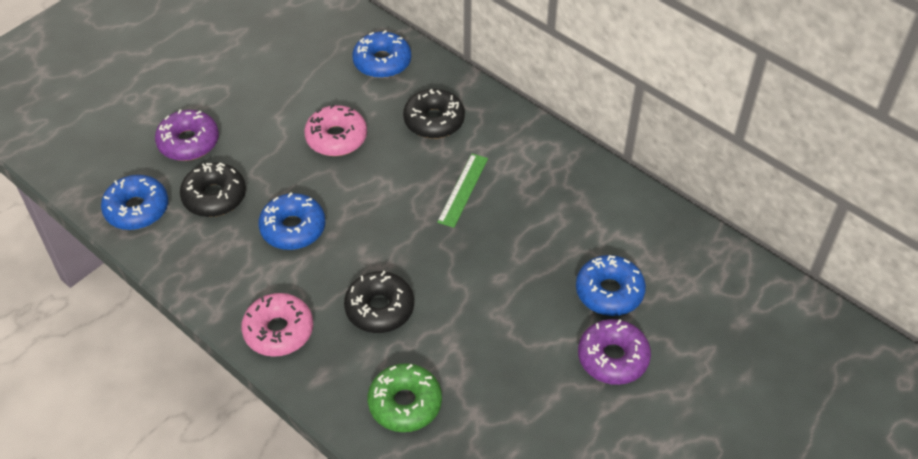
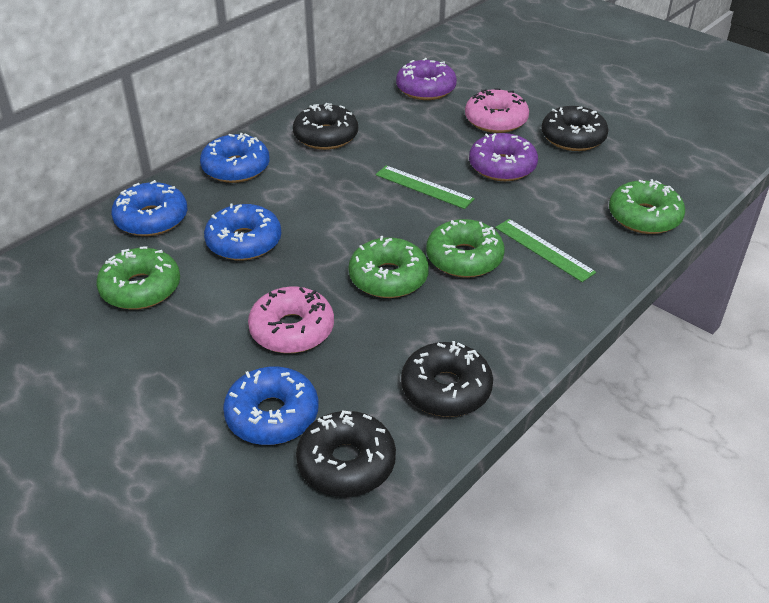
black donut: [180,163,246,217] [344,271,414,333] [403,89,465,139] = 3 -> [293,103,358,150] [296,410,396,497] [401,341,493,417] [542,106,609,151] = 4
green donut: [368,363,442,432] = 1 -> [96,246,180,310] [349,236,429,298] [426,219,505,278] [609,179,685,234] = 4
green ruler: [437,154,488,228] = 1 -> [376,165,475,209] [495,219,596,282] = 2

